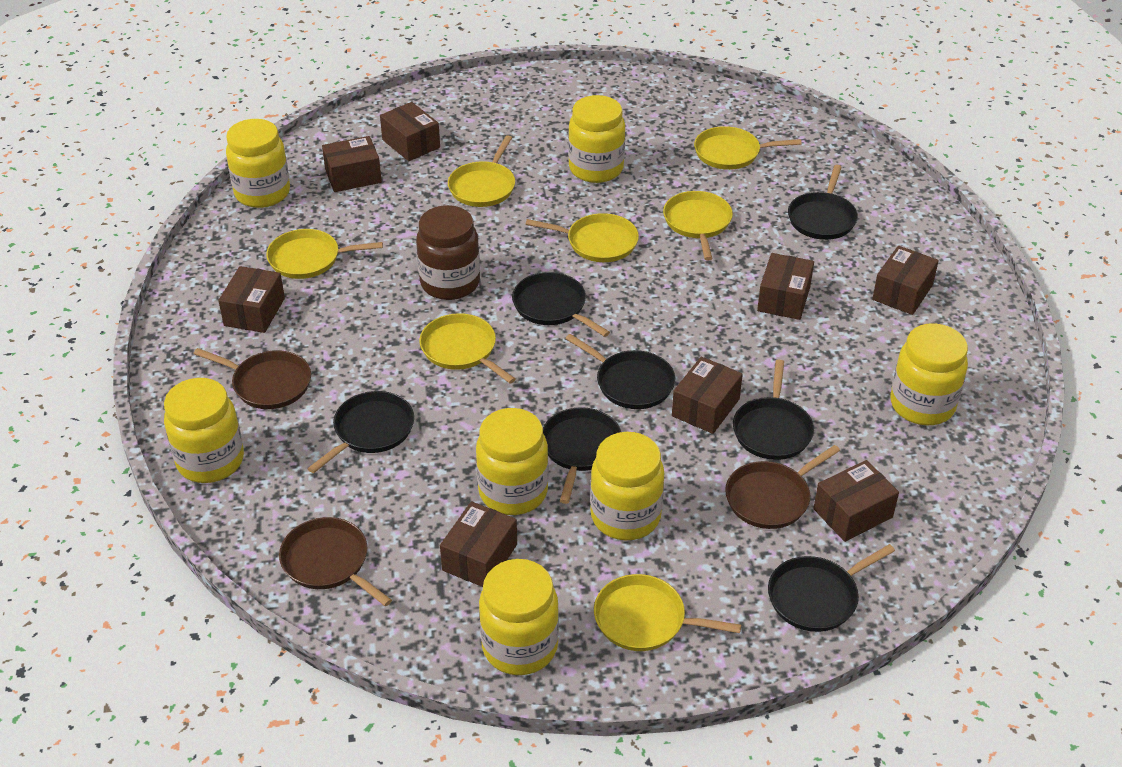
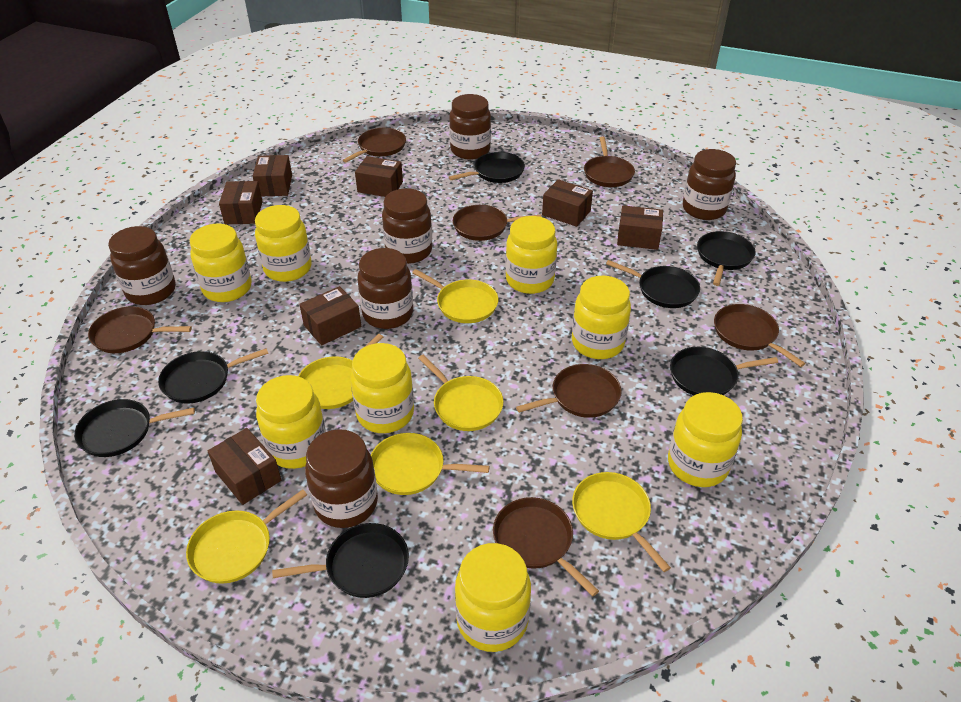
brown box: [218,266,285,333] [322,136,382,192] [380,102,440,161] [440,501,517,587] [672,357,743,434] [757,253,814,320] [813,460,899,542] [872,246,939,315] = 8 -> [208,428,281,505] [219,181,263,224] [253,155,292,196] [299,286,361,345] [355,156,403,197] [542,179,593,227] [617,205,663,250] = 7
brown jar: [416,205,480,300] = 1 -> [108,226,176,305] [305,429,378,528] [357,248,413,329] [382,188,432,264] [449,94,491,160] [683,149,736,220] = 6
brown pan: [194,348,311,409] [279,517,392,606] [725,445,840,529] = 3 -> [88,307,192,353] [343,128,406,163] [453,205,542,241] [493,497,599,596] [516,364,622,418] [584,137,635,187] [714,304,806,367] = 7
yellow jar: [164,378,244,483] [226,119,290,208] [476,408,548,515] [479,559,559,675] [568,95,625,183] [590,432,664,540] [891,323,968,425] = 7 -> [190,224,252,302] [255,205,312,282] [256,375,326,469] [350,343,414,433] [455,543,531,652] [505,216,558,294] [572,276,631,359] [668,392,743,487] = 8
yellow pan: [266,229,383,279] [419,313,516,383] [448,135,515,207] [525,213,639,262] [594,574,741,651] [663,191,733,261] [694,126,801,170] = 7 -> [186,489,307,584] [298,334,383,409] [371,433,489,495] [412,269,498,323] [418,354,503,431] [572,472,671,572] = 6

